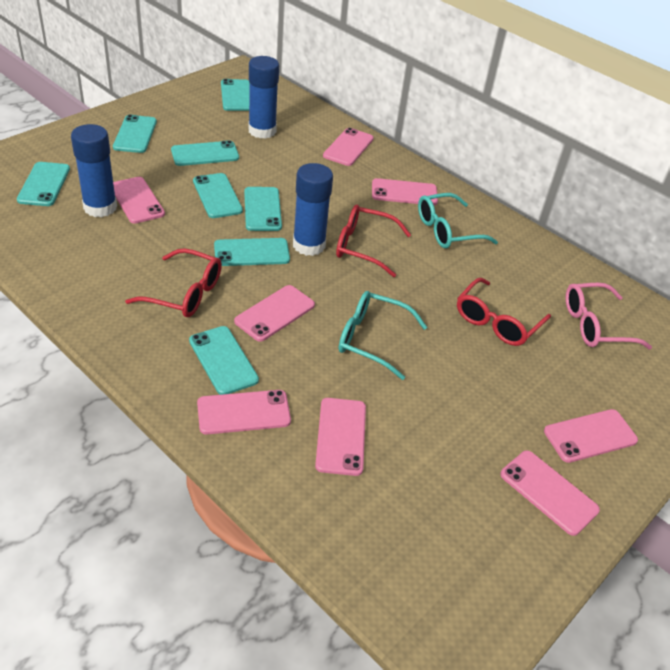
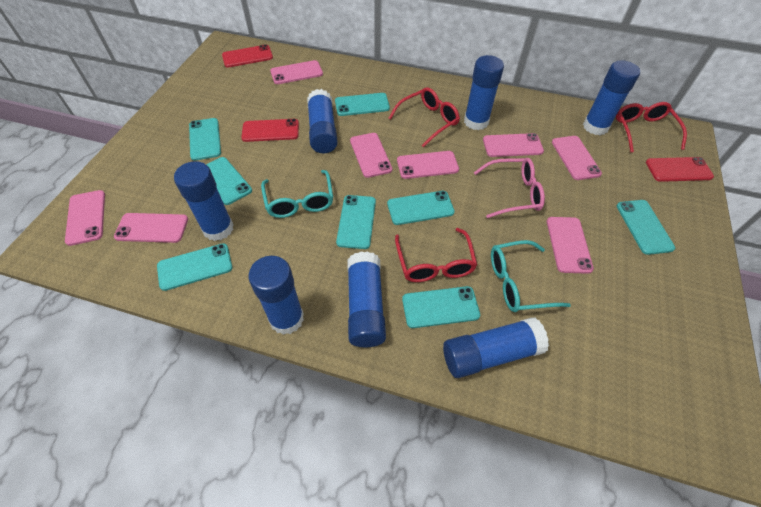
blue glue stick: [71,124,117,217] [248,56,279,139] [293,163,333,256] = 3 -> [174,161,234,241] [248,256,304,335] [307,89,338,154] [347,251,386,347] [443,317,549,378] [464,55,504,130] [583,60,640,135] = 7
red phone: none = 0 -> [222,44,273,68] [241,119,299,142] [646,157,714,182] = 3

